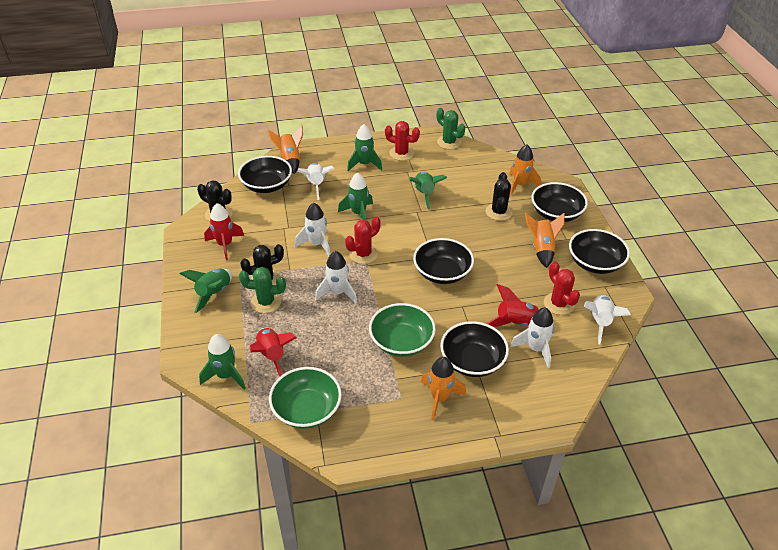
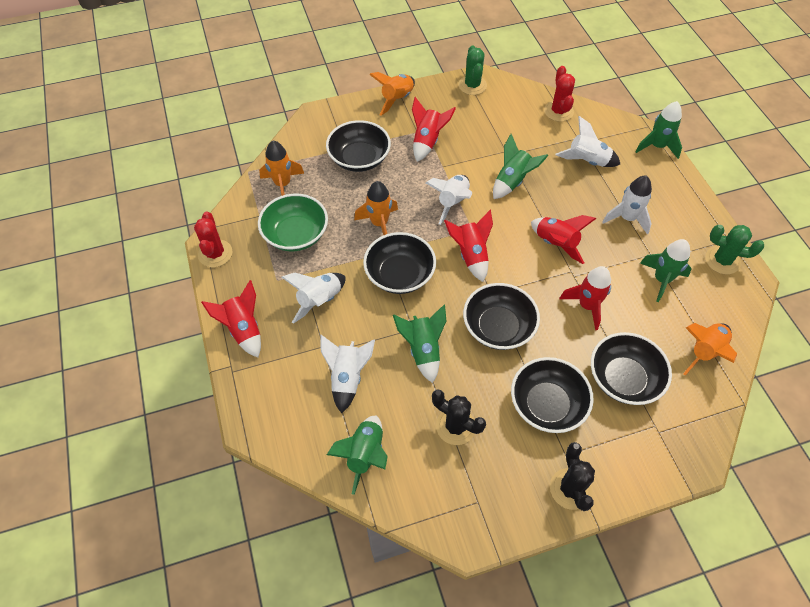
black cactus: [197,180,232,221] [240,244,284,285] [486,172,513,221] = 3 -> [432,389,486,445] [550,442,595,511] = 2
green bowl: [269,367,342,429] [369,303,436,357] = 2 -> [258,194,328,251] = 1
red cactus: [345,217,380,264] [385,121,420,161] [544,262,580,315] = 3 -> [194,211,233,267] [544,66,575,122] = 2
red rocket: [204,203,244,260] [250,328,297,376] [486,284,540,327] = 3 -> [201,280,261,357] [412,97,456,162] [444,210,493,282] [531,215,596,264] [559,266,611,330] = 5

